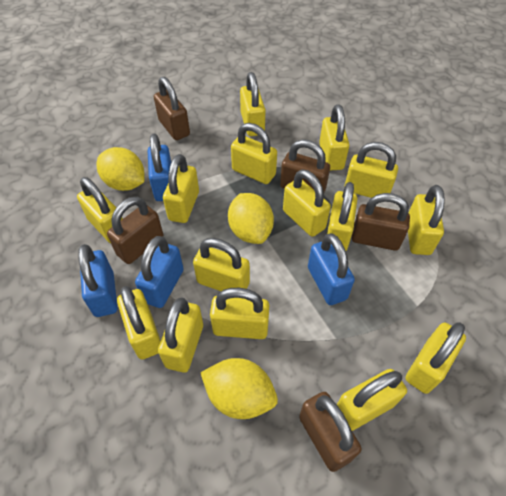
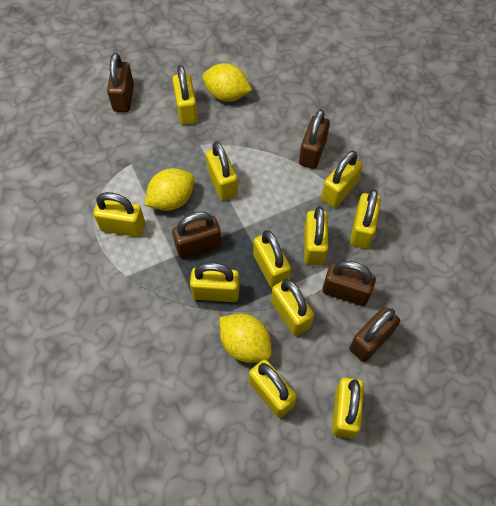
blue padlock: [78,244,118,317] [135,236,184,308] [148,133,171,201] [308,233,355,305] = 4 -> none = 0
yellow padlock: [77,177,123,243] [117,286,161,359] [158,297,203,372] [163,154,199,223] [193,238,250,291] [210,288,269,339] [231,123,277,184] [240,72,266,136] [283,169,331,237] [319,104,349,171] [327,182,357,251] [337,369,407,431] [344,142,398,198] [406,322,466,394] [408,185,445,255] = 15 -> [93,192,145,237] [172,65,198,125] [190,263,239,302] [206,141,238,201] [249,360,297,418] [253,230,291,288] [271,279,314,336] [304,206,328,266] [321,151,363,208] [332,378,364,438] [350,189,381,248] = 11

